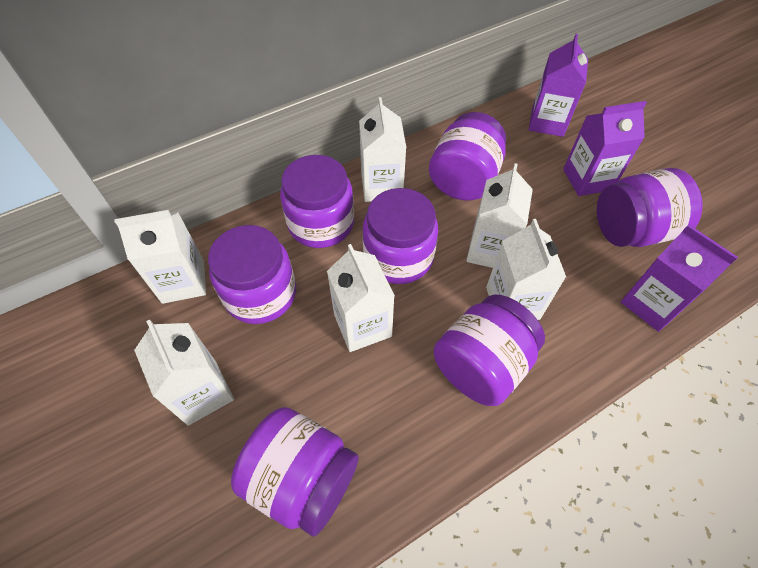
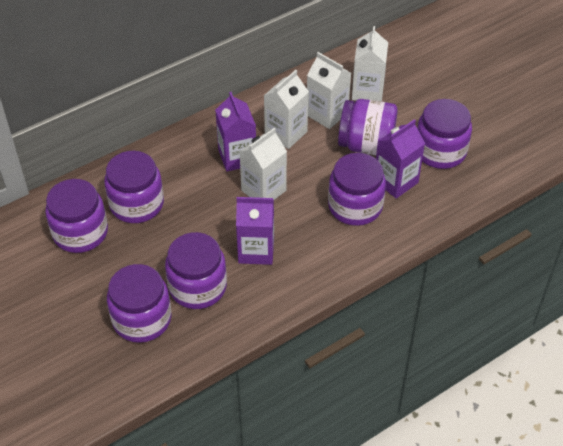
white carton: [114,210,206,304] [134,320,234,426] [327,244,395,352] [359,97,406,202] [466,163,533,268] [486,219,566,320] = 6 -> [239,128,287,200] [264,70,309,149] [307,52,351,129] [352,26,388,101] = 4

